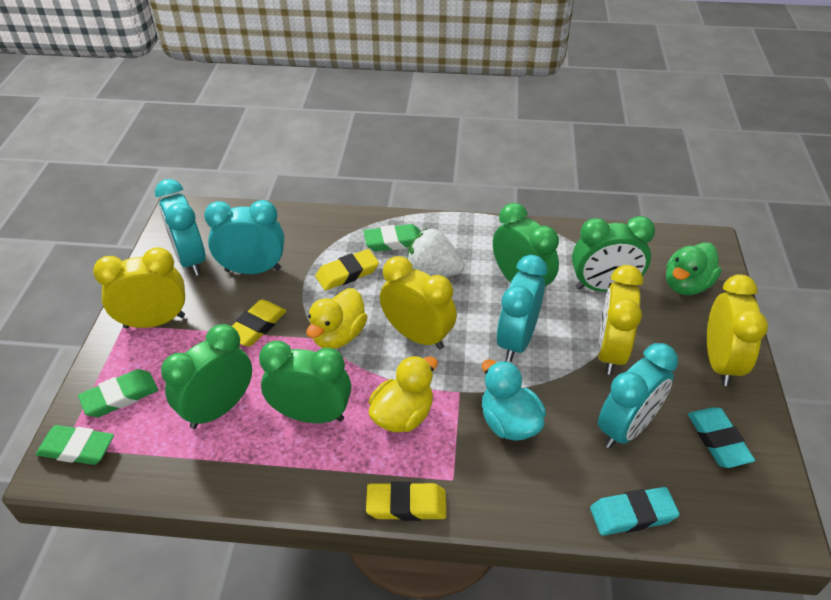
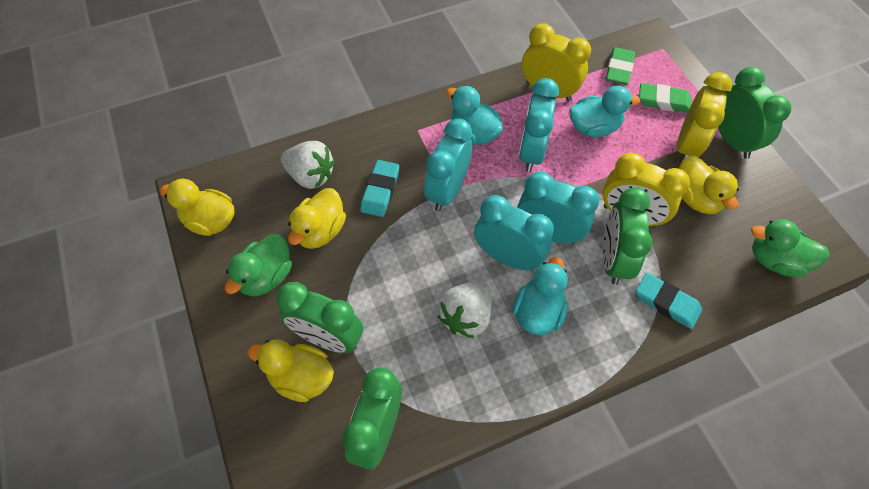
green duck: [666,242,722,295] = 1 -> [225,234,292,296] [751,219,830,277] = 2
green eraser: [36,425,114,465] [78,369,158,417] [363,224,421,252] = 3 -> [606,47,635,85] [639,83,692,113] = 2
turquoise duck: [482,360,546,441] = 1 -> [446,86,503,145] [512,257,568,335] [569,86,640,137] = 3
white strawberry: [407,228,465,277] = 1 -> [281,141,335,189] [437,281,491,338] = 2
yellow clock: [93,247,185,329] [380,256,457,350] [597,265,643,375] [707,274,768,386] = 4 -> [522,23,591,102] [602,152,690,227] [677,72,732,163] = 3
yellow duck: [306,288,367,349] [368,356,438,432] = 2 -> [159,179,235,236] [248,339,334,402] [288,188,346,249] [679,155,739,214] = 4
yellow eraser: [232,299,286,346] [315,249,379,291] [366,482,446,521] = 3 -> none = 0

